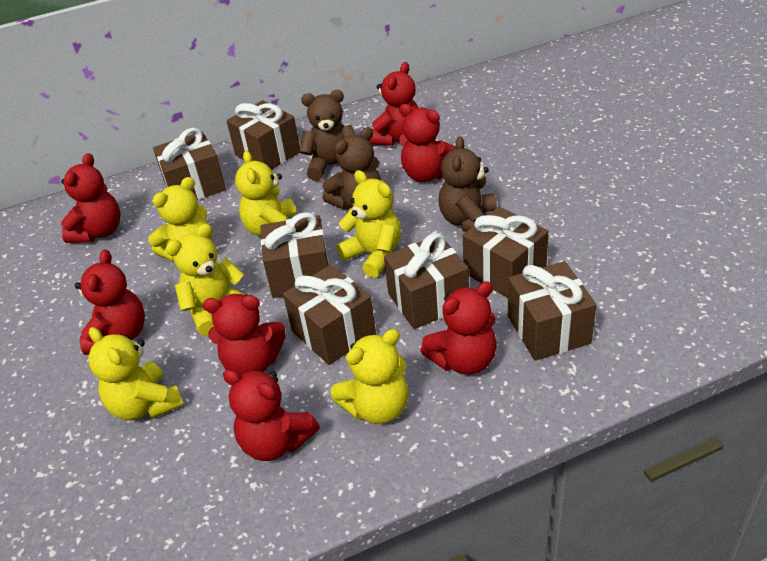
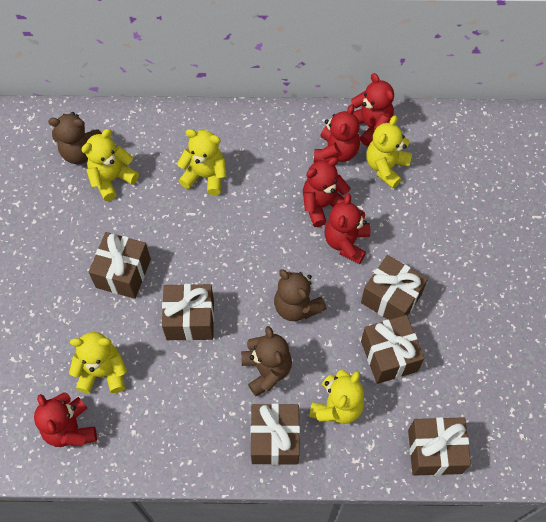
brown gift: [153,128,226,200] [227,100,300,169] [260,212,329,298] [283,265,376,365] [384,233,469,329] [463,206,549,298] [508,261,596,361] = 7 -> [89,232,151,299] [162,284,214,341] [250,403,300,465] [361,255,428,320] [361,315,425,384] [408,417,471,476] = 6
red teddy bear: [61,153,121,243] [75,250,145,355] [203,294,286,376] [223,369,320,461] [369,62,418,146] [399,104,456,182] [420,281,497,375] = 7 -> [34,392,97,447] [303,157,350,227] [314,104,360,162] [325,194,370,264] [351,73,394,147] = 5
yellow teddy bear: [89,327,184,420] [148,177,212,262] [166,224,246,336] [235,151,297,237] [331,329,408,424] [336,170,401,278] = 6 -> [69,332,127,393] [81,129,139,201] [177,129,227,195] [309,370,364,424] [366,116,412,188] = 5

